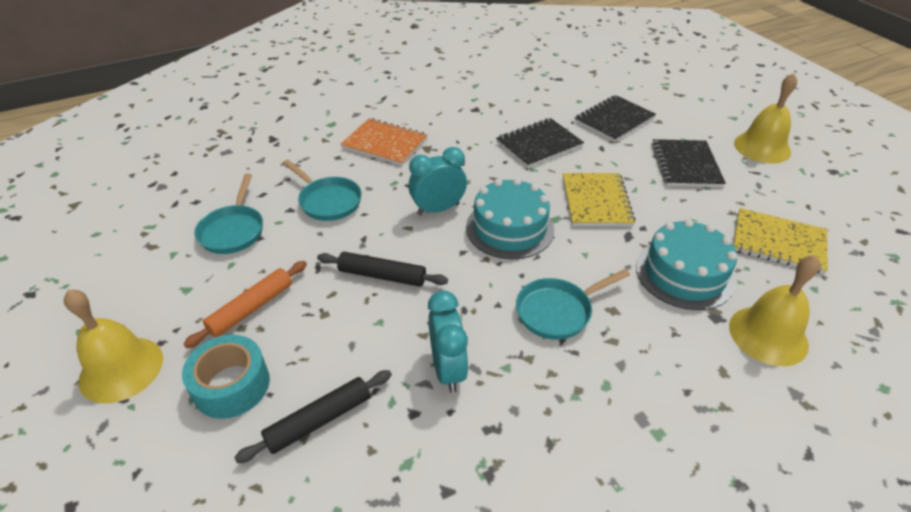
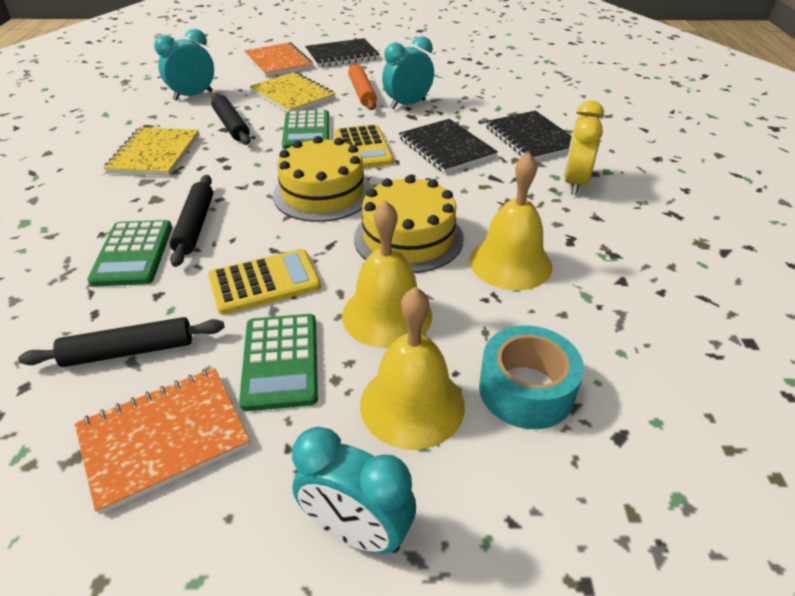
black rolling pin: [234,370,392,463] [317,252,448,287] = 2 -> [18,317,224,367] [170,175,213,267] [211,93,251,145] = 3
green calculator: none = 0 -> [87,220,172,287] [239,314,318,411] [282,110,329,150] = 3
orange notebook: [341,118,428,166] = 1 -> [75,368,250,515] [244,42,313,77] = 2
turquoise cake: [466,178,554,259] [636,219,737,310] = 2 -> none = 0
turquoise clock: [408,147,467,215] [428,290,468,393] = 2 -> [154,29,214,101] [292,426,416,554] [382,36,434,109] = 3
turquoise pan: [194,174,263,254] [283,160,362,221] [516,269,630,340] = 3 -> none = 0
yellow cake: none = 0 -> [273,136,372,222] [354,175,464,273] = 2
yellow calculator: none = 0 -> [208,249,321,315] [335,124,393,168] = 2
yellow clock: none = 0 -> [564,101,604,195] = 1

